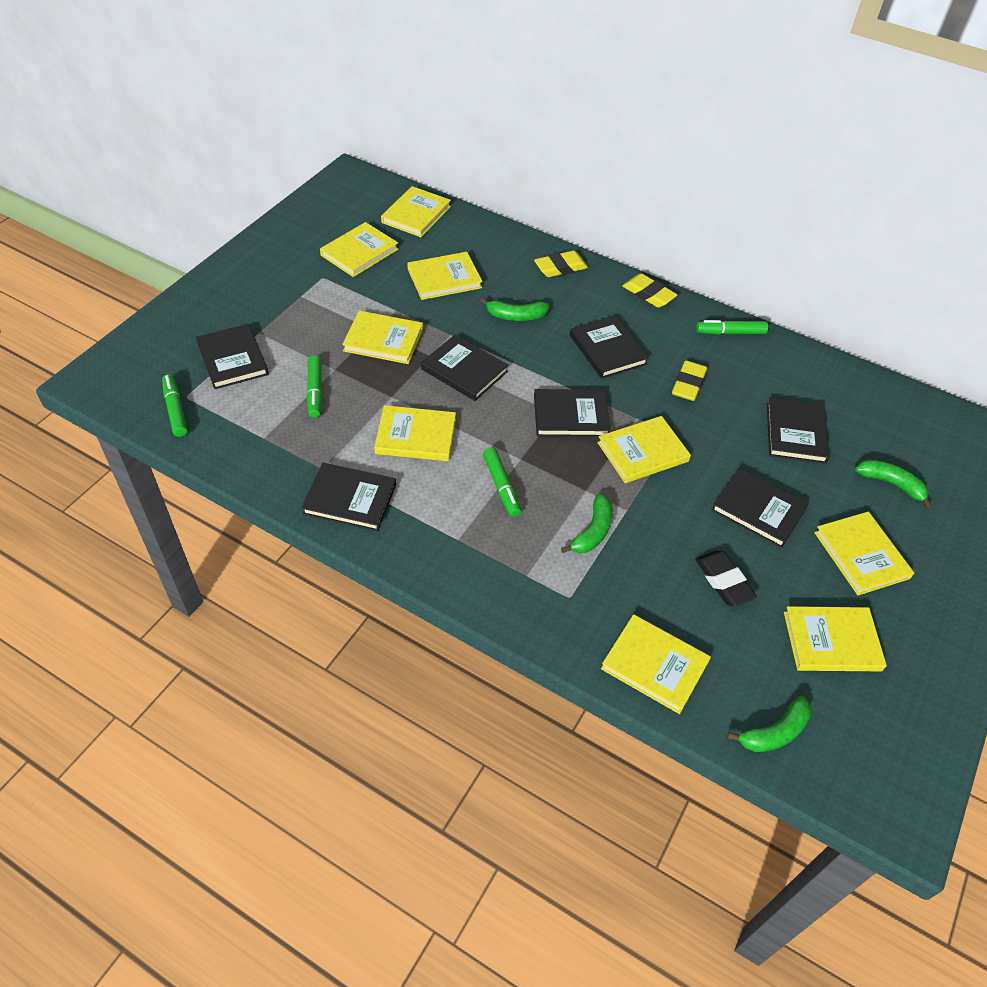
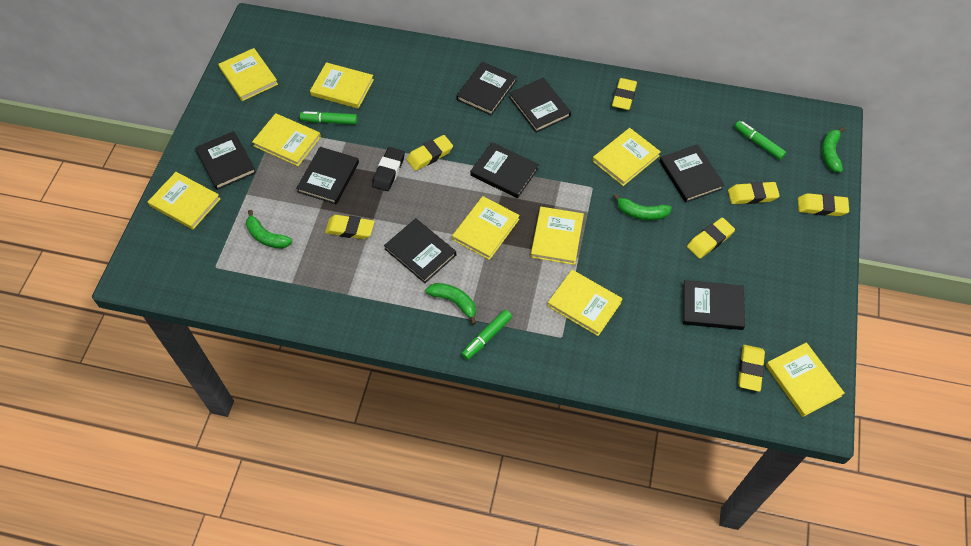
black book: [196,324,269,389] [301,463,396,531] [421,335,508,401] [534,389,610,437] [570,316,648,379] [711,468,809,548] [767,397,830,464] = 7 -> [195,131,256,190] [296,147,359,204] [384,218,456,283] [456,62,517,115] [470,142,539,198] [509,78,571,133] [659,144,724,203] [683,280,745,330] = 8
green marker: [162,374,188,437] [307,355,322,418] [483,447,521,517] [696,320,768,335] = 4 -> [300,111,358,124] [461,310,512,360] [735,121,786,160] = 3
yellow eraser: [534,251,588,277] [622,273,678,308] [672,360,707,401] = 3 -> [325,215,374,239] [407,135,453,171] [612,78,637,110] [687,218,735,259] [728,182,780,204] [738,345,765,392] [798,193,849,216] = 7

